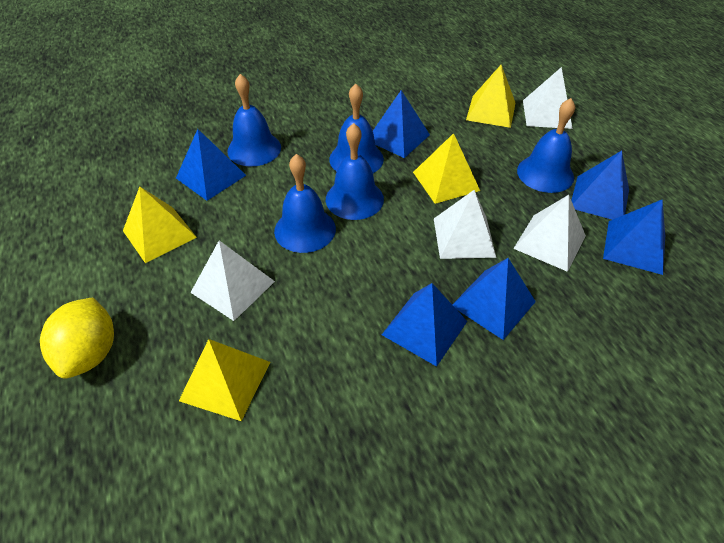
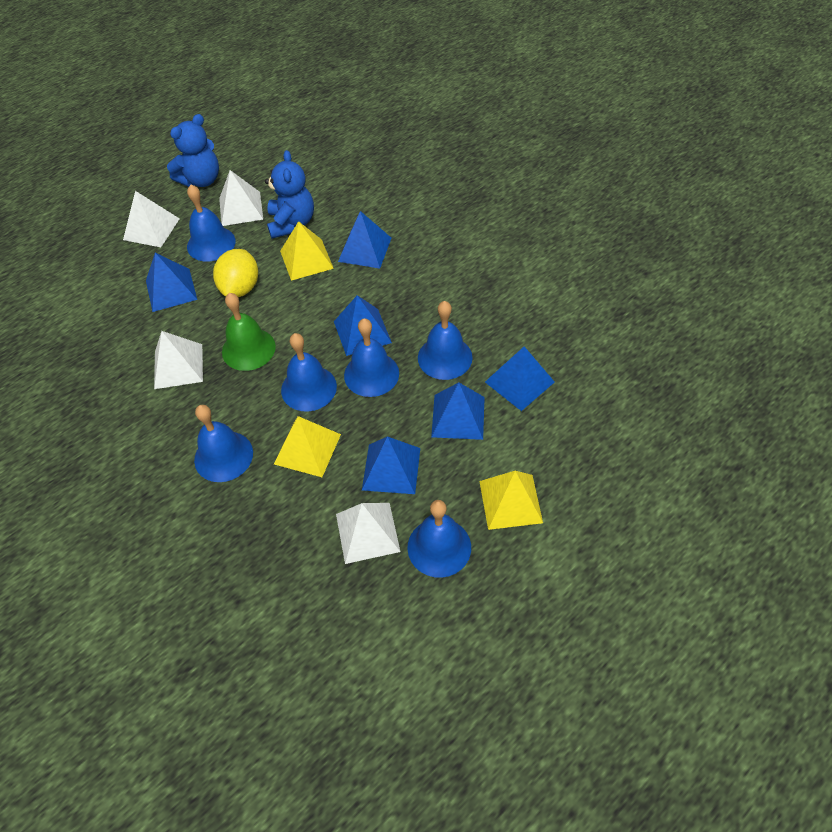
blue bell: [227,74,281,166] [274,154,336,253] [326,123,384,220] [329,84,384,173] [517,98,575,193] = 5 -> [187,185,236,262] [194,405,253,482] [281,333,337,412] [344,318,399,397] [407,500,471,578] [418,301,473,380] = 6
blue teddy bear: none = 0 -> [167,114,219,187] [265,150,314,239] = 2
green bell: none = 0 -> [222,293,276,371] = 1
yellow pyramid: [123,186,197,263] [179,339,270,421] [413,133,480,204] [466,65,515,128] = 4 -> [274,416,341,477] [280,221,334,281] [479,471,543,530] = 3

